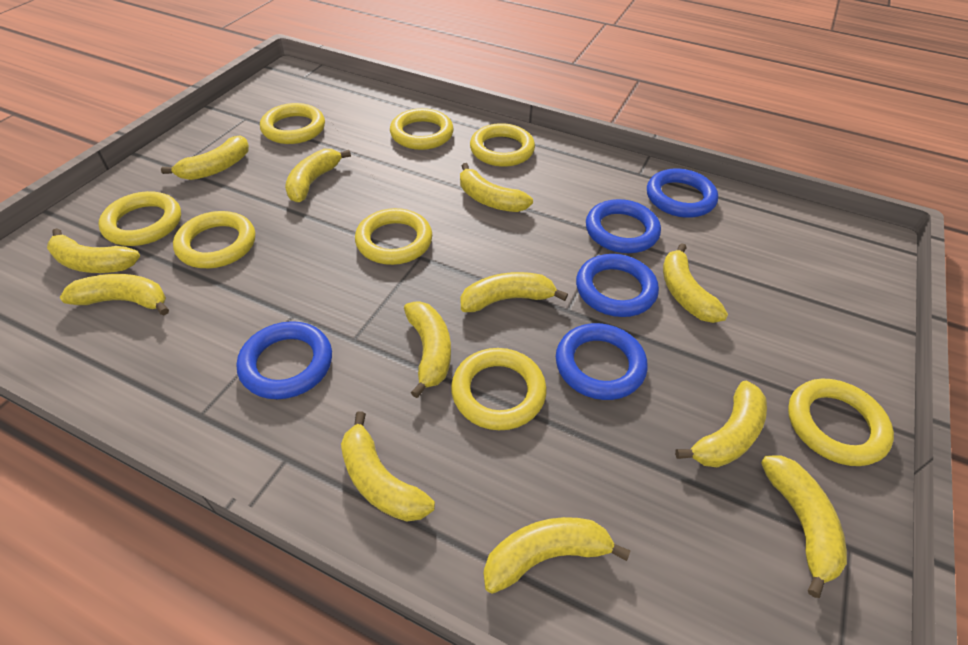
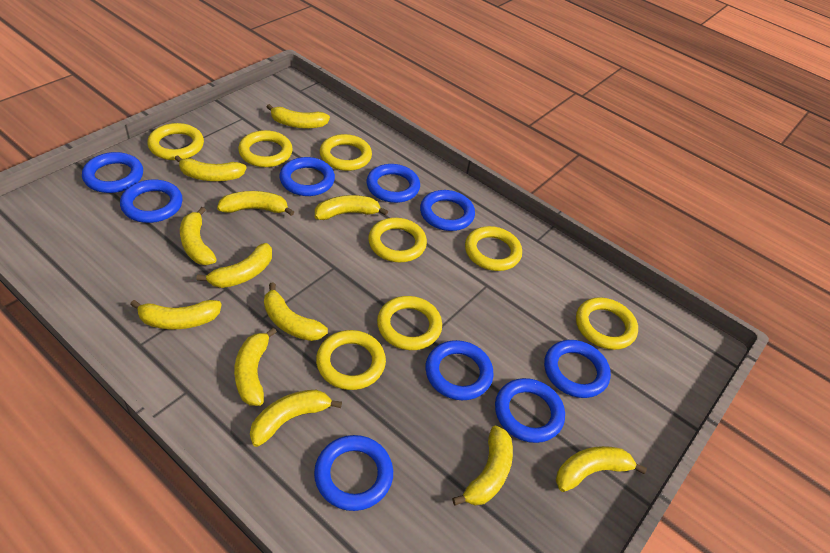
blue ring: [237,321,332,399] [556,323,648,400] [576,254,659,317] [586,199,661,253] [647,169,718,218] = 5 -> [82,152,143,193] [120,179,183,223] [279,157,335,196] [314,435,393,511] [366,164,420,203] [420,190,475,231] [425,340,493,400] [495,378,565,443] [544,340,611,398] = 9

